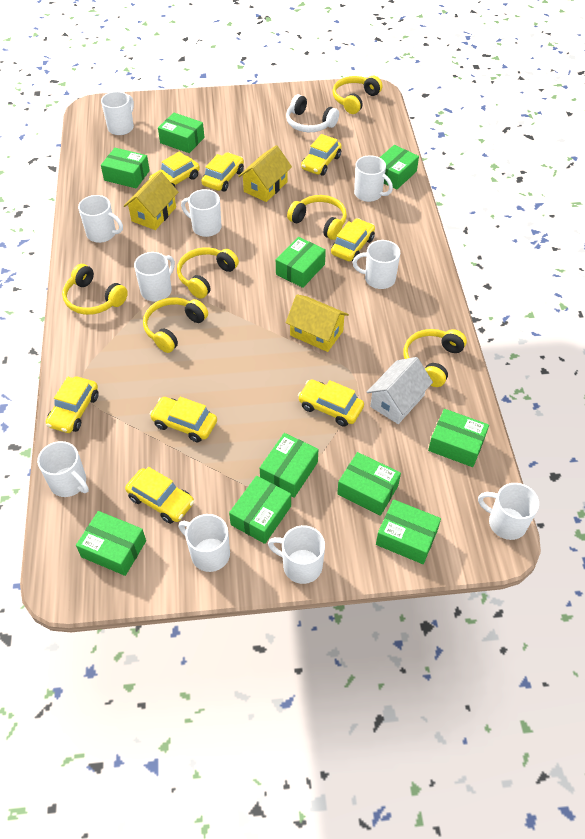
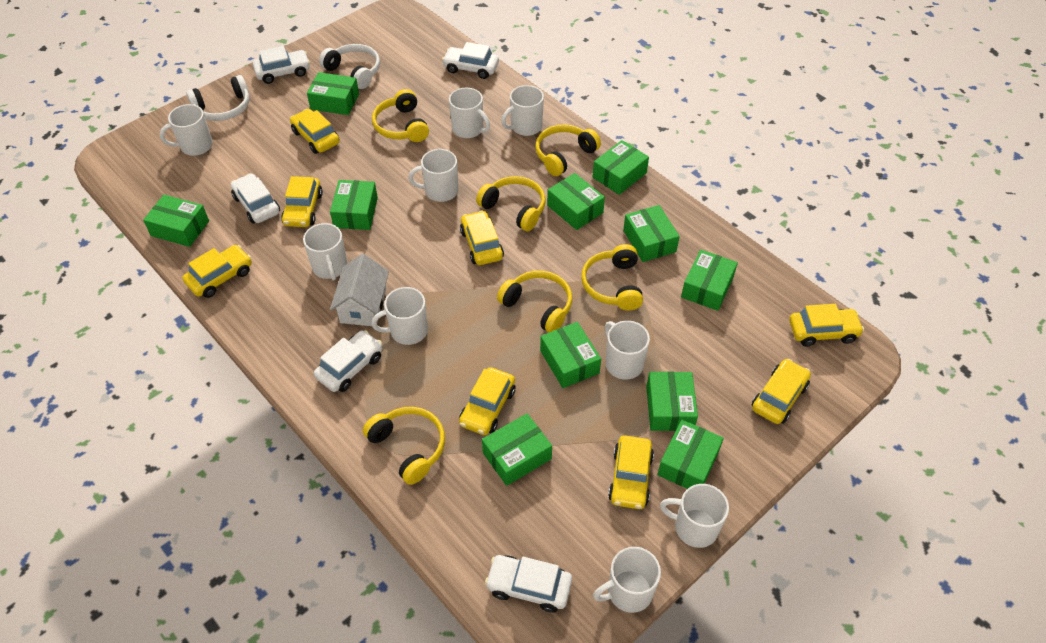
green box: [76,511,146,576] [101,148,150,189] [158,113,205,153] [229,476,291,544] [260,433,318,498] [276,237,326,288] [337,452,401,516] [376,499,441,564] [379,145,419,190] [428,409,489,467] = 10 -> [143,195,209,247] [307,72,359,115] [330,180,378,230] [482,413,552,486] [540,322,601,388] [547,173,605,230] [593,140,649,195] [623,205,680,262] [646,372,698,431] [658,420,724,489] [681,250,738,311] = 11
white car: none = 0 -> [230,173,280,224] [253,46,310,84] [314,330,382,392] [442,42,499,79] [485,555,572,613] = 5
white headphones: [286,94,339,132] = 1 -> [186,75,250,121] [319,44,380,89] = 2
white mug: [37,441,89,497] [78,195,123,243] [101,91,134,135] [134,252,175,302] [179,514,230,572] [181,189,222,237] [268,525,325,584] [353,240,400,289] [354,155,393,202] [478,483,539,540] = 10 -> [160,104,213,156] [303,223,348,281] [371,287,428,345] [408,149,458,202] [449,88,490,138] [501,85,544,136] [593,547,661,613] [605,321,650,380] [660,484,729,548] = 9
yellow house: [124,171,178,230] [238,145,292,202] [286,294,349,352] = 3 -> none = 0

